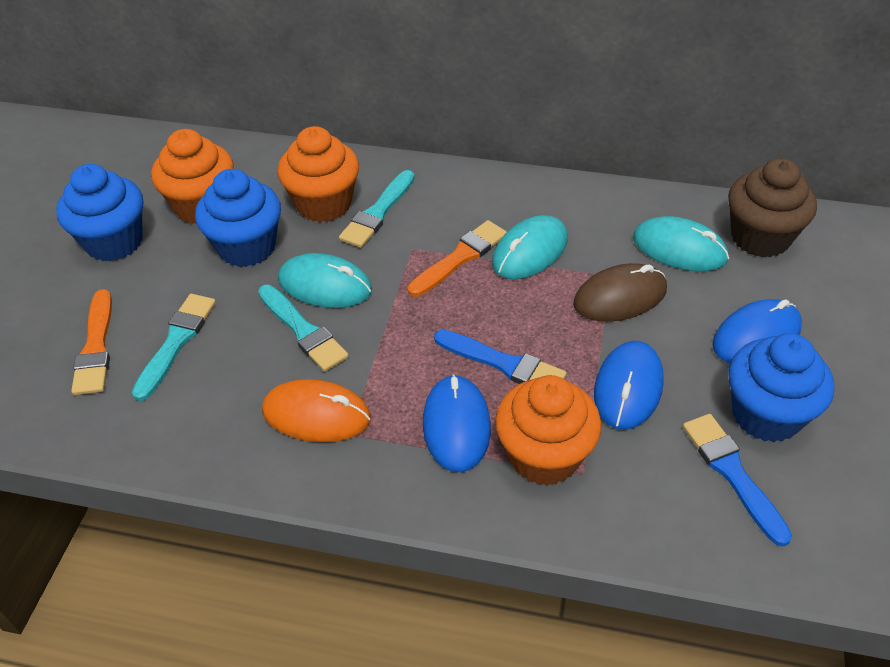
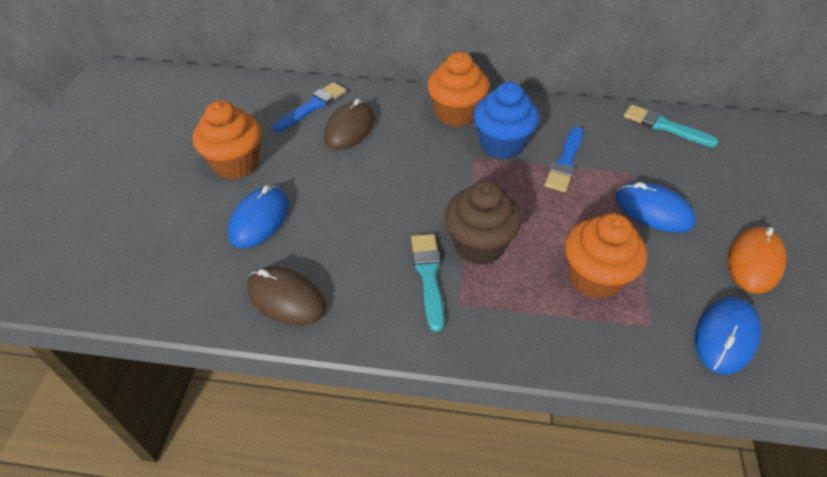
blue cupcake: [56,164,143,261] [195,169,281,267] [728,333,834,443] = 3 -> [474,82,539,159] = 1
brown mouse: [573,263,667,322] = 1 -> [247,266,326,326] [324,99,375,150] = 2
orange brush: [71,289,112,395] [408,220,507,297] = 2 -> none = 0
turquoise brush: [132,294,216,401] [258,285,349,372] [339,170,415,248] = 3 -> [411,234,444,332] [624,104,719,147] = 2
turquoise mouse: [278,253,372,308] [492,215,568,279] [633,216,729,271] = 3 -> none = 0

